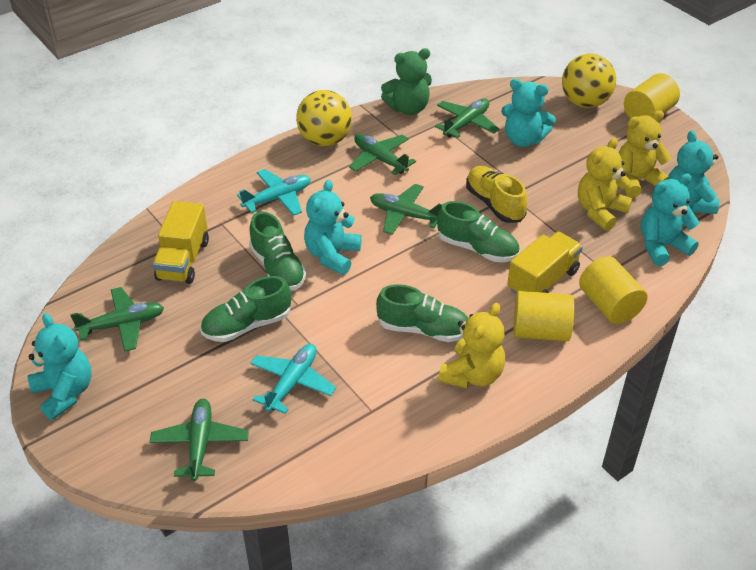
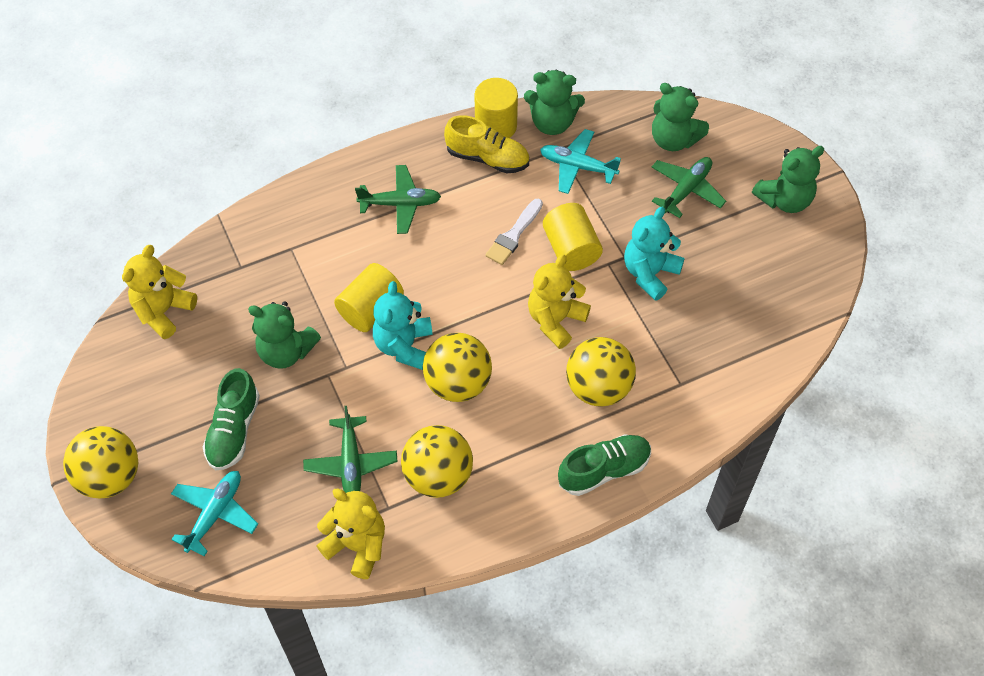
green plane: [70,287,164,352] [150,399,249,481] [349,134,416,175] [370,184,442,235] [435,99,499,138] = 5 -> [303,406,398,493] [355,165,441,234] [652,157,726,218] = 3
green shoe: [200,276,291,342] [249,212,306,291] [376,284,469,342] [437,201,519,262] = 4 -> [203,368,260,470] [558,434,651,496] = 2
green teddy bear: [381,48,432,115] = 1 -> [248,301,321,369] [524,70,585,135] [652,83,709,151] [752,146,824,213] = 4
turquoise teddy bear: [28,313,92,420] [304,180,362,275] [501,79,556,147] [641,174,700,266] [667,130,719,214] = 5 -> [373,281,432,370] [624,207,685,301] = 2
white brush: none = 0 -> [485,199,543,265] = 1
yellow ball: [296,90,352,146] [562,54,616,108] = 2 -> [63,426,138,499] [401,425,473,498] [423,333,492,402] [566,337,636,407] = 4
yellow truck: [153,201,209,284] [507,232,583,294] = 2 -> none = 0

